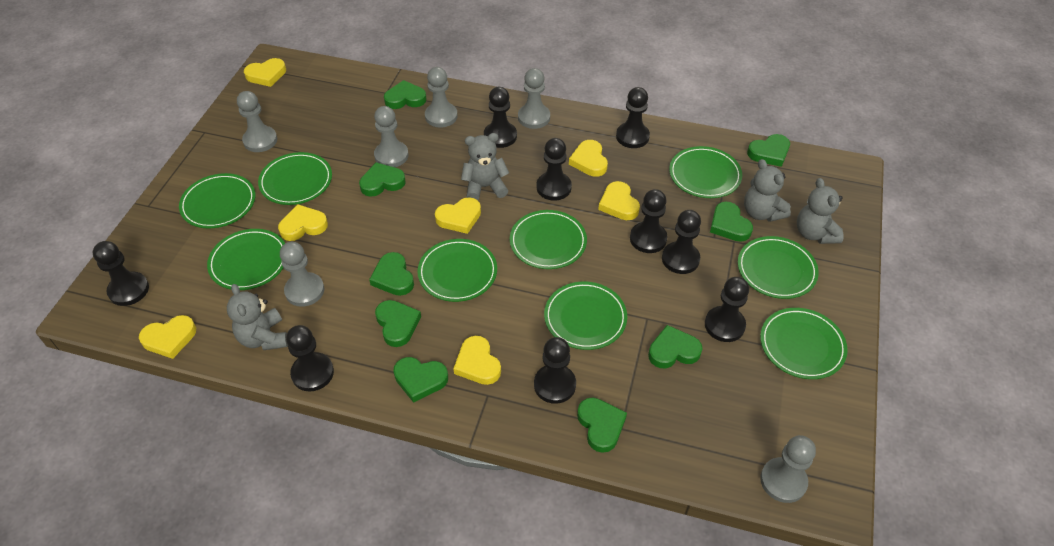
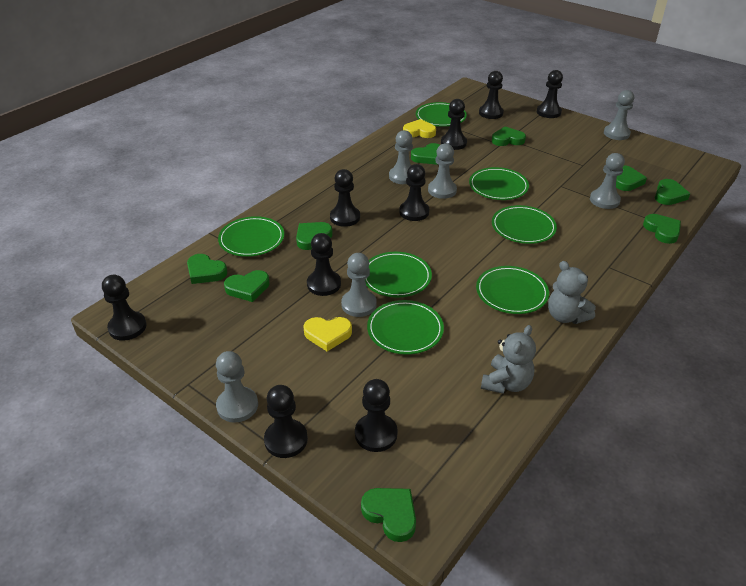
green plate: [179,173,255,228] [207,229,285,290] [258,152,332,205] [418,239,497,302] [510,210,587,269] [544,282,627,350] [669,146,742,198] [738,236,819,299] [760,308,848,379] = 9 -> [218,216,284,257] [365,252,432,298] [367,300,444,355] [416,102,467,127] [469,167,529,200] [476,266,549,314] [492,205,557,244] = 7
grey teddy bear: [227,284,288,350] [461,133,509,200] [744,159,791,222] [797,178,844,244] = 4 -> [481,325,536,394] [548,261,596,324] = 2
yellow heart: [139,315,196,359] [244,58,286,87] [278,204,328,241] [435,197,481,234] [453,336,501,385] [569,140,608,177] [598,181,640,220] = 7 -> [303,317,352,351] [403,119,436,138] = 2

